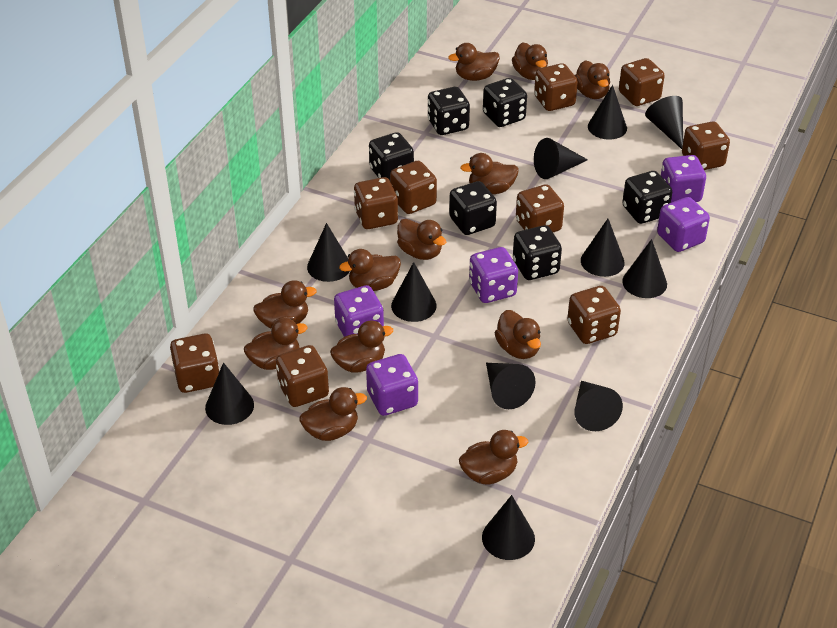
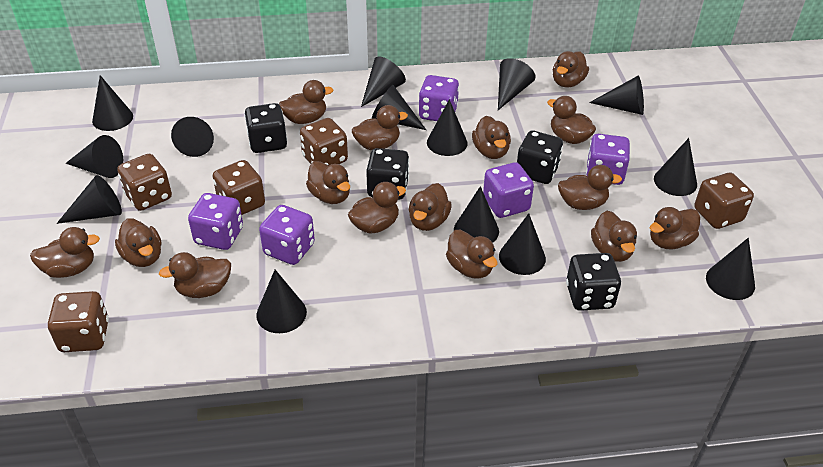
black cone: [205,362,254,425] [307,223,350,282] [391,262,437,322] [482,495,535,560] [486,363,536,409] [534,138,588,179] [574,381,623,431] [581,219,625,277] [588,85,627,140] [622,239,667,298] [645,96,683,149] = 11 -> [57,175,122,224] [66,135,123,178] [92,75,133,131] [171,117,214,157] [256,270,307,333] [361,57,406,107] [372,85,426,130] [427,99,467,156] [454,186,499,243] [498,58,535,110] [499,213,546,275] [589,76,644,115] [654,138,697,196] [706,238,755,300] = 14
black dice: [369,132,414,180] [428,87,470,135] [449,181,497,235] [483,78,527,127] [513,225,562,280] [622,171,672,224] = 6 -> [244,103,287,153] [366,148,409,200] [517,131,563,184] [566,253,621,311] = 4
brown dice: [170,334,220,393] [276,345,329,407] [354,177,398,229] [390,161,437,214] [516,184,564,232] [534,63,578,111] [567,286,621,344] [619,58,665,106] [682,121,730,170] = 9 -> [48,291,109,352] [117,154,172,211] [213,160,265,215] [300,118,348,166] [694,173,754,229] = 5
brown duck: [244,318,307,370] [253,280,317,329] [300,387,367,441] [330,321,393,373] [339,249,401,291] [397,219,446,260] [448,43,500,81] [459,430,528,485] [461,153,519,194] [495,310,541,359] [512,42,548,80] [575,60,610,99] = 12 -> [30,227,100,278] [115,219,162,267] [159,252,231,298] [279,80,333,124] [306,161,350,204] [348,182,406,234] [352,105,408,150] [409,183,452,231] [446,230,497,278] [472,116,511,159] [547,96,596,144] [553,51,589,87] [558,165,622,210] [591,211,637,262] [650,207,700,249] = 15

